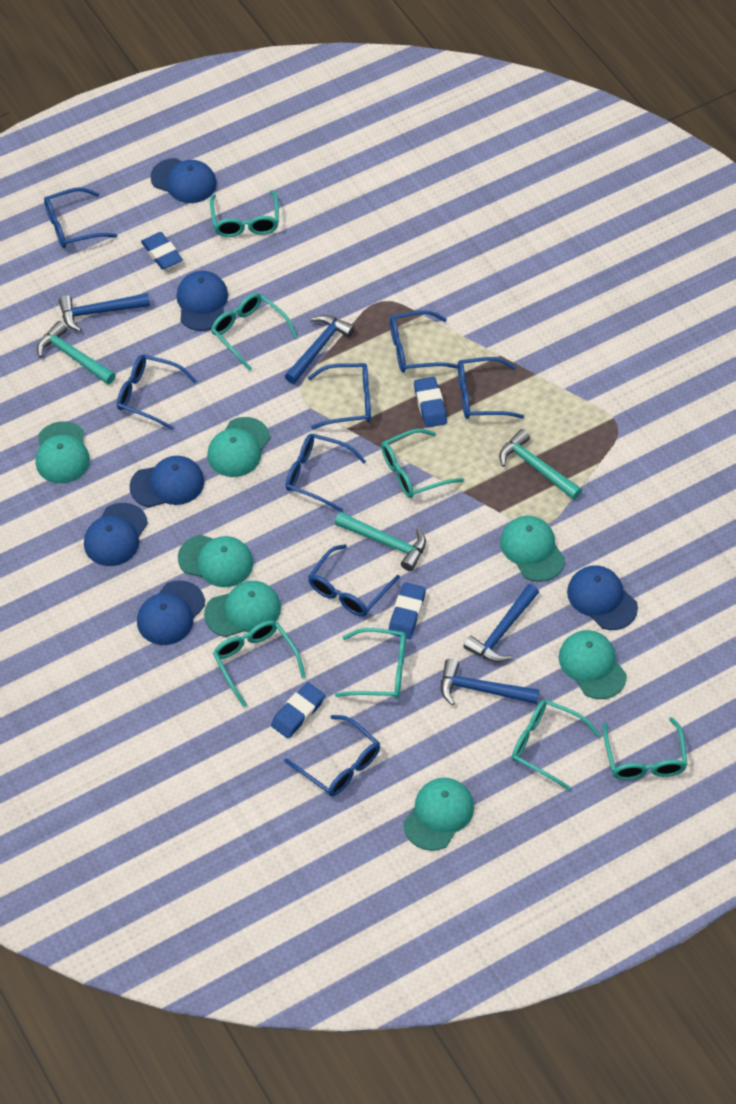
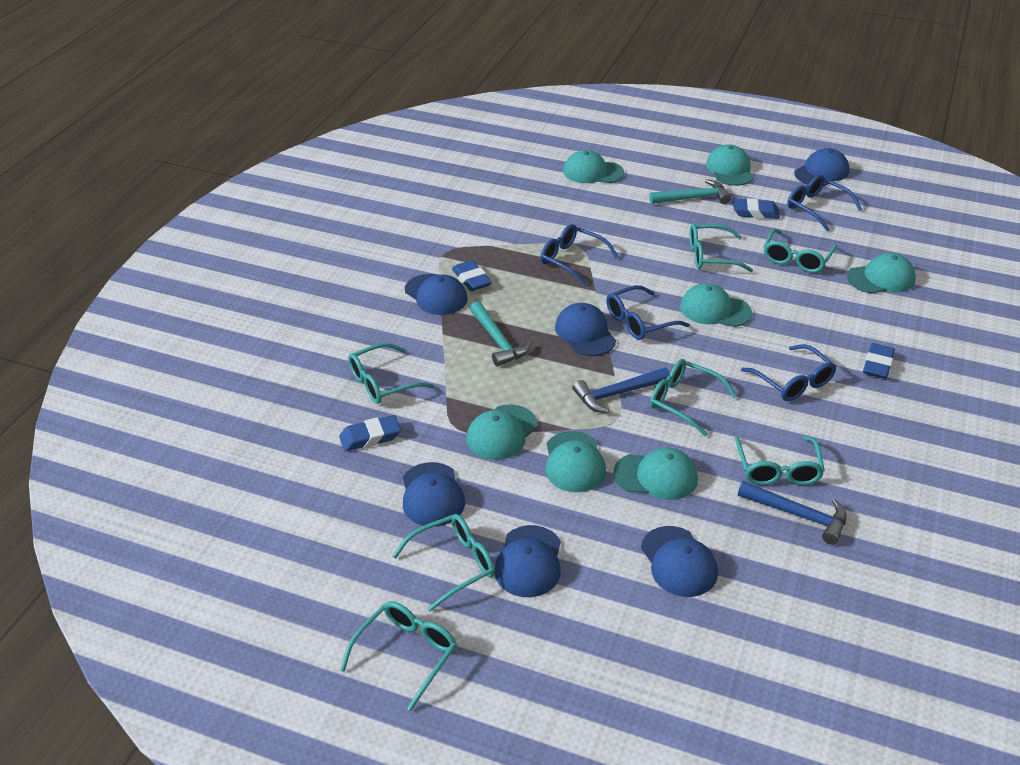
blue glasses: [44,188,117,248] [117,355,197,430] [284,715,380,796] [286,434,366,512] [308,363,371,429] [308,544,400,616] [390,310,458,373] [458,357,524,419] = 8 -> [540,224,619,286] [606,285,690,340] [741,344,837,401] [787,175,862,232] = 4
blue hammer: [59,293,150,332] [285,315,355,384] [441,659,539,705] [463,584,539,663] = 4 -> [572,367,670,413] [738,481,847,545] = 2
turquoise hammer: [37,321,116,385] [335,512,426,571] [499,429,582,500] = 3 -> [470,301,532,366] [649,179,731,204] = 2

